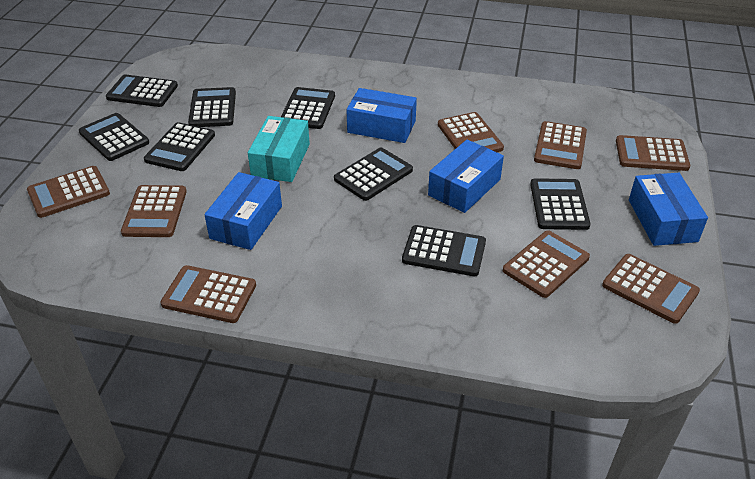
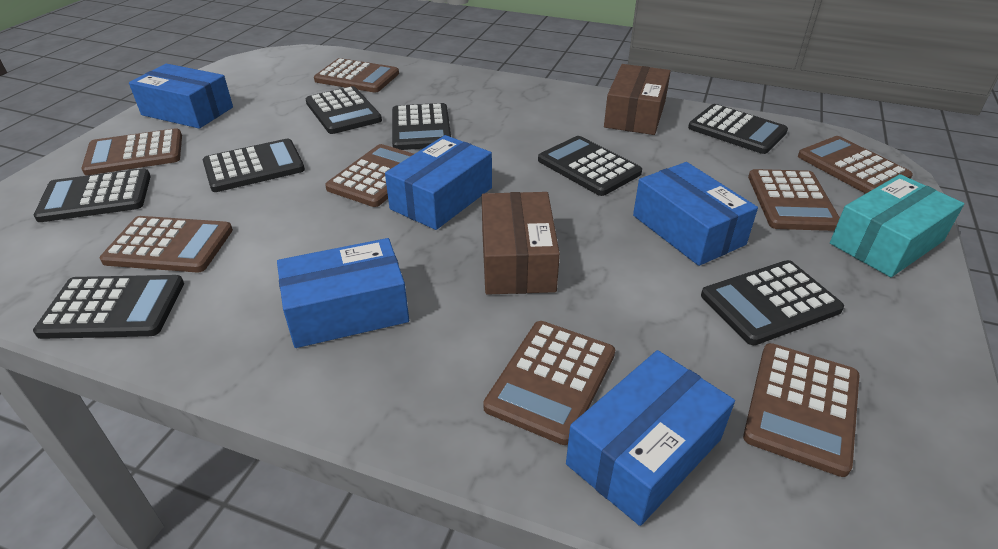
blue box: [204,172,282,250] [346,88,417,143] [428,140,504,213] [629,173,708,246] = 4 -> [129,64,233,129] [277,238,409,348] [385,135,492,230] [566,350,735,526] [633,162,758,266] = 5
brown box: none = 0 -> [482,192,560,295] [604,64,671,135] = 2

